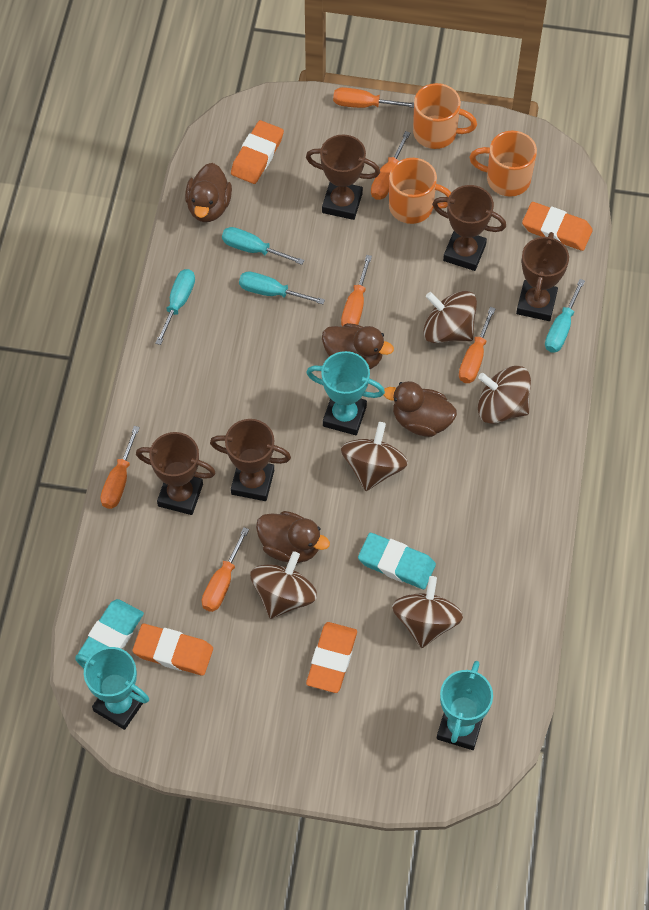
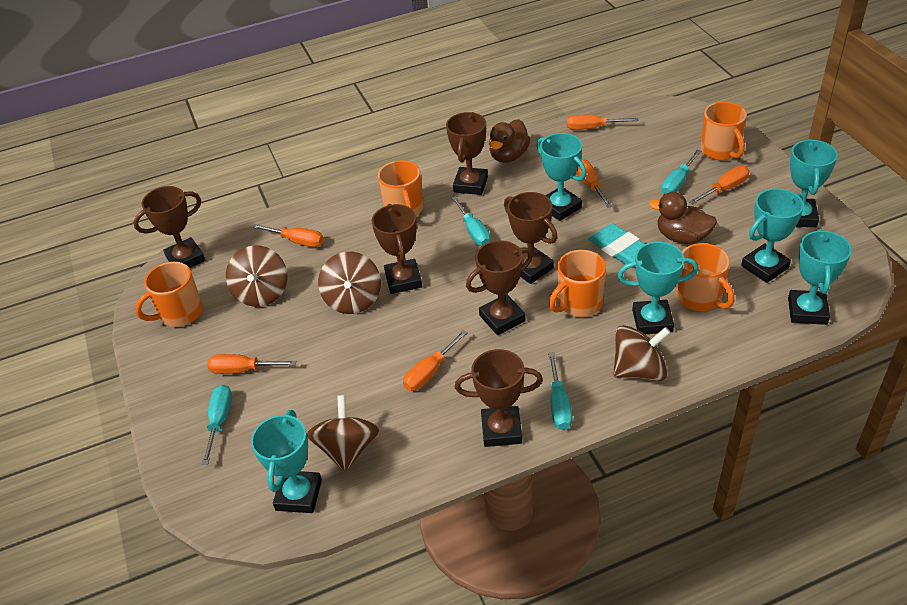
brown duck: [185,163,232,222] [256,511,330,563] [322,323,394,369] [383,381,457,437] = 4 -> [489,119,531,163] [649,192,717,244] = 2
brown spinning top: [250,551,317,619] [341,422,408,491] [392,576,463,648] [423,291,477,343] [478,366,531,424] = 5 -> [226,245,287,307] [307,395,380,472] [318,252,381,314] [613,325,671,381] = 4
brown trophy: [136,432,216,515] [210,419,291,501] [306,134,380,220] [432,185,506,271] [516,232,569,321] = 5 -> [133,186,205,268] [372,204,422,294] [446,112,488,195] [455,349,543,447] [466,240,533,335] [504,192,558,284] = 6
orange eraser: [132,624,213,676] [231,120,284,184] [306,622,357,693] [522,202,593,251] = 4 -> none = 0
orange mug: [389,158,451,224] [413,83,477,149] [469,131,537,197] = 3 -> [135,262,203,327] [378,160,424,216] [549,250,606,317] [676,243,734,311] [700,102,747,160] = 5
turquoise eraser: [78,599,144,657] [358,533,436,589] = 2 -> [588,224,645,264] = 1
turquoise trophy: [75,647,149,730] [306,351,385,435] [437,661,493,750] = 3 -> [251,410,322,513] [537,133,587,221] [618,242,699,334] [741,188,804,283] [788,229,852,325] [790,139,838,227] = 6

